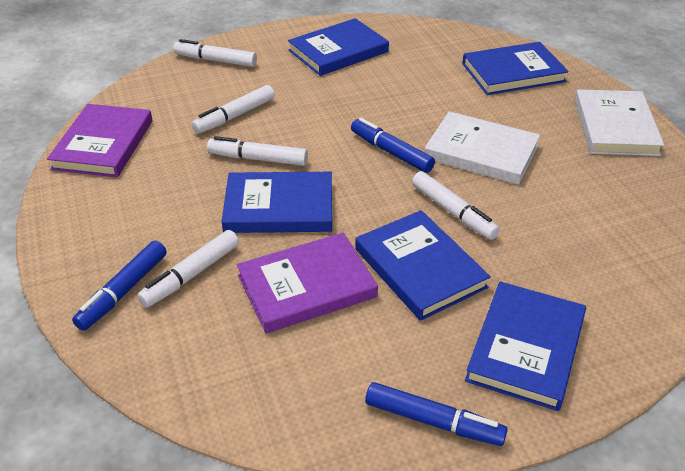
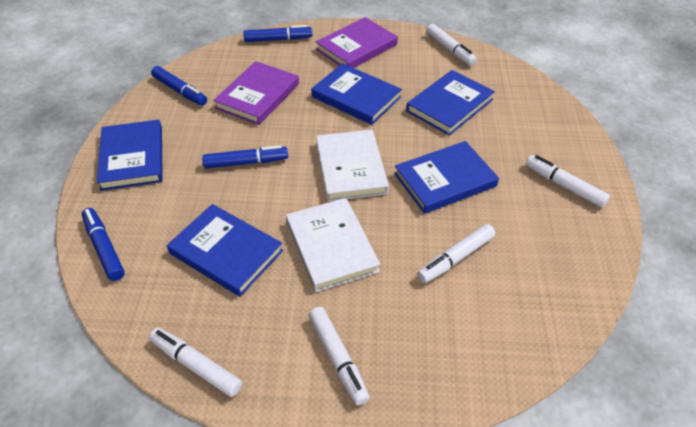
blue marker: [72,241,167,331] [351,118,435,173] [365,382,508,446] = 3 -> [82,208,125,281] [151,66,207,106] [202,145,288,168] [243,25,312,42] = 4

